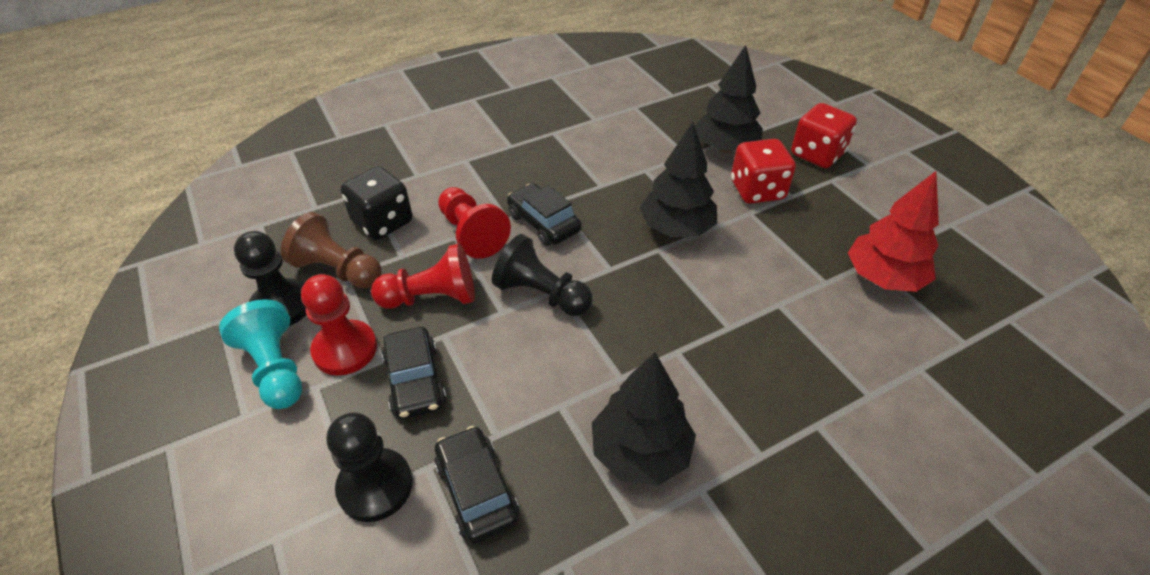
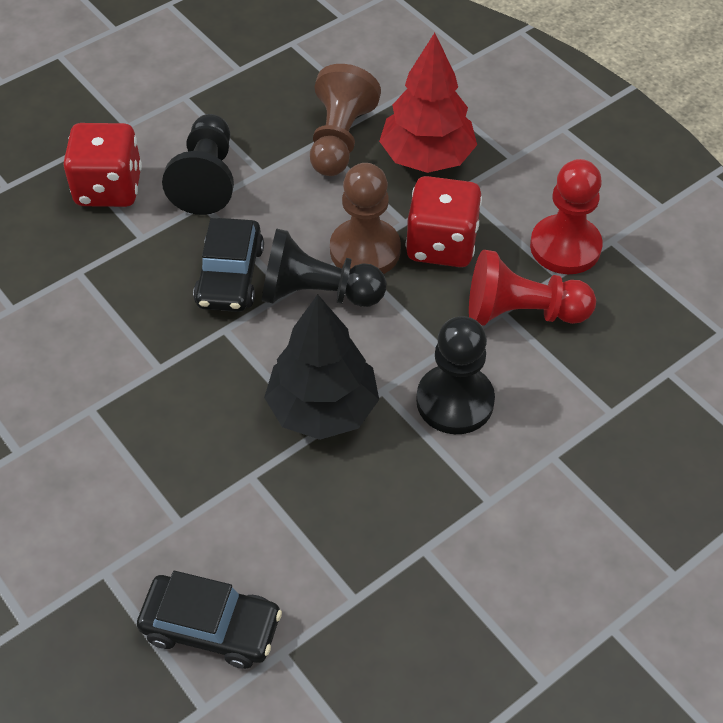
black car: [382,327,446,419] [434,426,519,544] [507,183,582,246] = 3 -> [137,571,282,669] [193,218,264,312] = 2
black dice: [341,166,412,240] = 1 -> none = 0
black tree: [592,352,696,486] [640,122,717,237] [694,45,763,152] = 3 -> [264,294,379,440] = 1
brown pawn: [281,212,382,289] = 1 -> [310,64,381,176] [330,163,401,274] = 2
red pawn: [301,274,377,376] [371,244,475,309] [438,187,511,259] = 3 -> [469,250,596,326] [530,159,603,274] = 2
turquoise pawn: [219,299,302,409] = 1 -> none = 0

